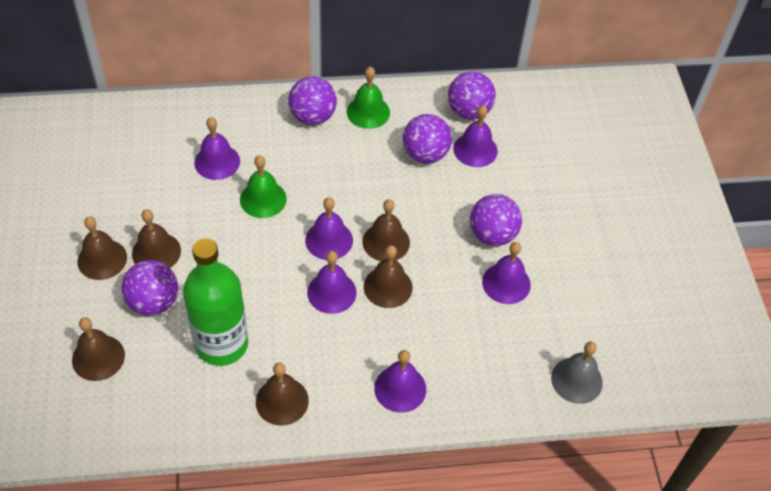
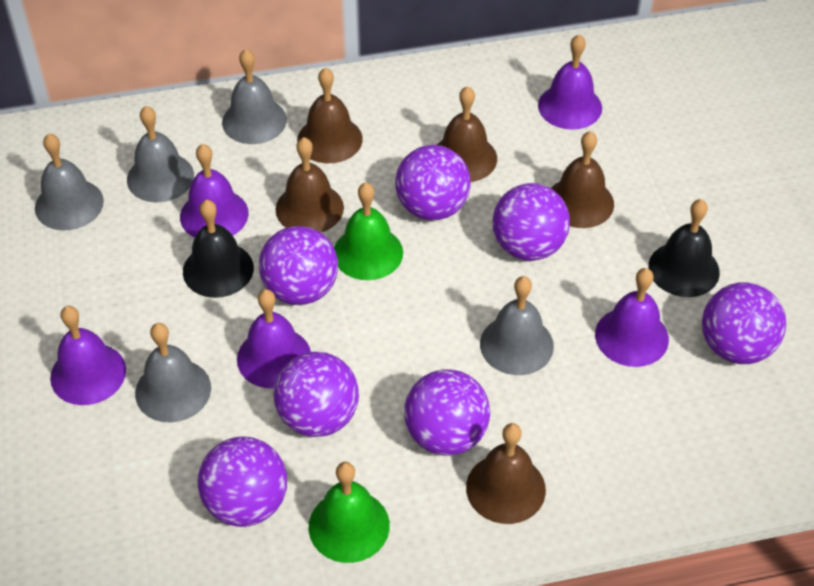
black bell: none = 0 -> [183,200,254,298] [649,199,720,297] = 2
brown bell: [72,317,125,381] [77,216,127,280] [132,209,181,268] [256,362,309,426] [362,199,410,261] [364,245,413,308] = 6 -> [276,137,344,233] [297,67,363,163] [437,86,497,182] [466,423,546,524] [551,131,614,228] = 5
green bottle: [183,238,248,366] = 1 -> none = 0
grey bell: [551,342,603,404] = 1 -> [35,133,104,230] [127,106,194,203] [135,323,211,423] [222,49,287,144] [480,276,554,375] = 5
purple ball: [121,260,178,316] [288,76,337,125] [403,114,452,164] [448,71,496,120] [470,194,522,246] = 5 -> [198,437,287,527] [259,226,338,305] [273,352,359,437] [395,145,471,220] [404,369,490,456] [492,183,570,261] [702,282,786,364] = 7
purple bell: [194,117,240,180] [305,197,353,260] [307,251,357,314] [374,350,426,413] [453,105,498,167] [482,242,531,304] = 6 -> [50,306,126,405] [180,144,249,238] [237,289,311,389] [538,34,602,130] [595,268,669,367] = 5

